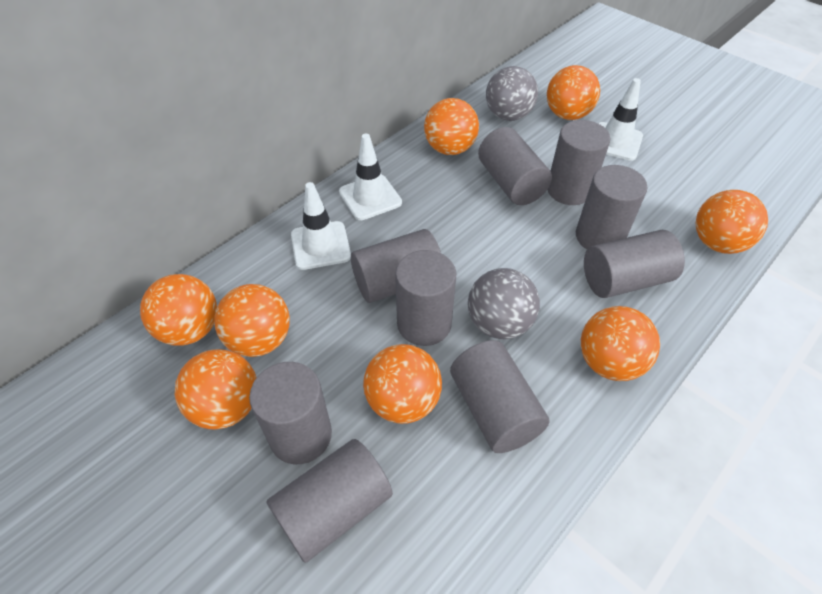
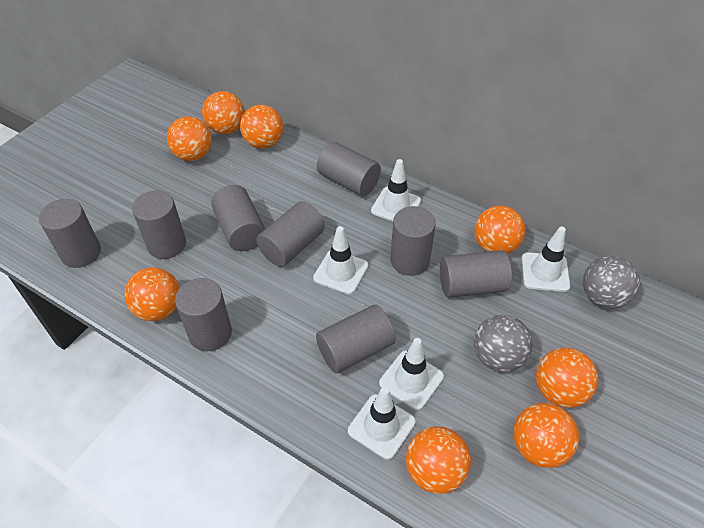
white traffic cone: [291,182,351,270] [339,134,402,220] [598,78,643,161] = 3 -> [313,226,368,294] [348,387,415,460] [371,159,421,221] [379,338,444,410] [522,227,570,292] = 5

